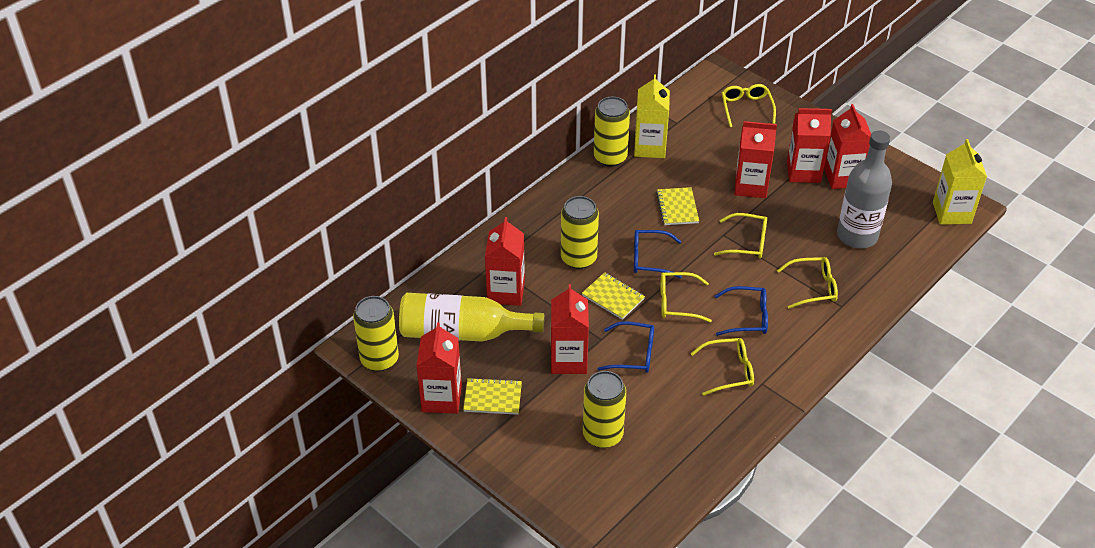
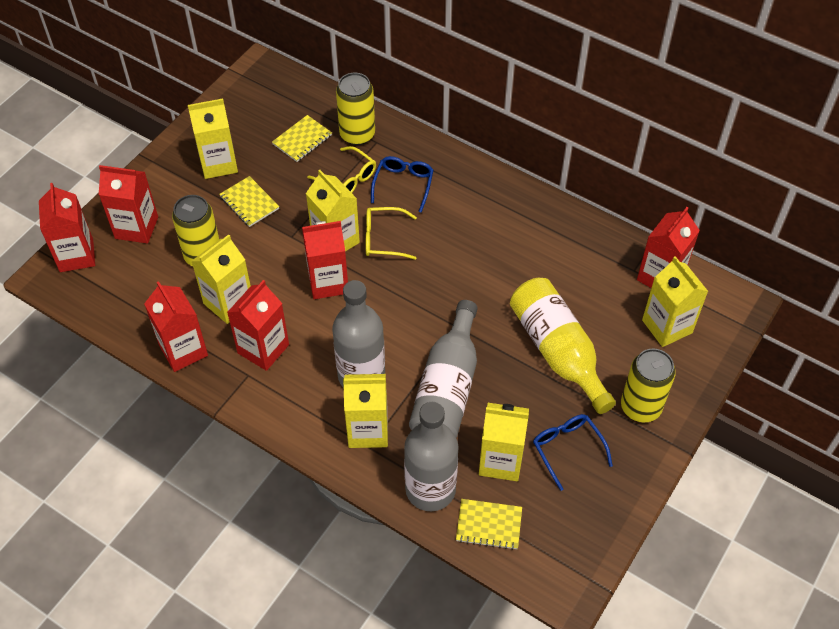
blue glasses: [597,321,654,373] [634,230,682,278] [715,286,768,336] = 3 -> [371,156,434,213] [533,414,613,491] = 2
grey bottle: [837,130,892,248] = 1 -> [332,280,385,388] [404,402,459,511] [409,300,478,438] = 3
yellow can: [353,296,399,371] [561,196,599,269] [583,371,626,448] [594,97,630,167] = 4 -> [172,195,219,266] [336,73,375,145] [621,348,676,422] = 3
yellow carton: [634,75,670,158] [933,139,987,225] = 2 -> [188,99,238,179] [191,234,251,324] [306,170,360,251] [343,374,388,448] [479,403,529,481] [642,256,708,347] = 6
yellow glasses: [661,272,712,322] [690,338,754,396] [714,213,767,259] [722,84,776,127] [777,257,838,309] = 5 -> [307,146,376,193] [366,207,417,260] = 2

